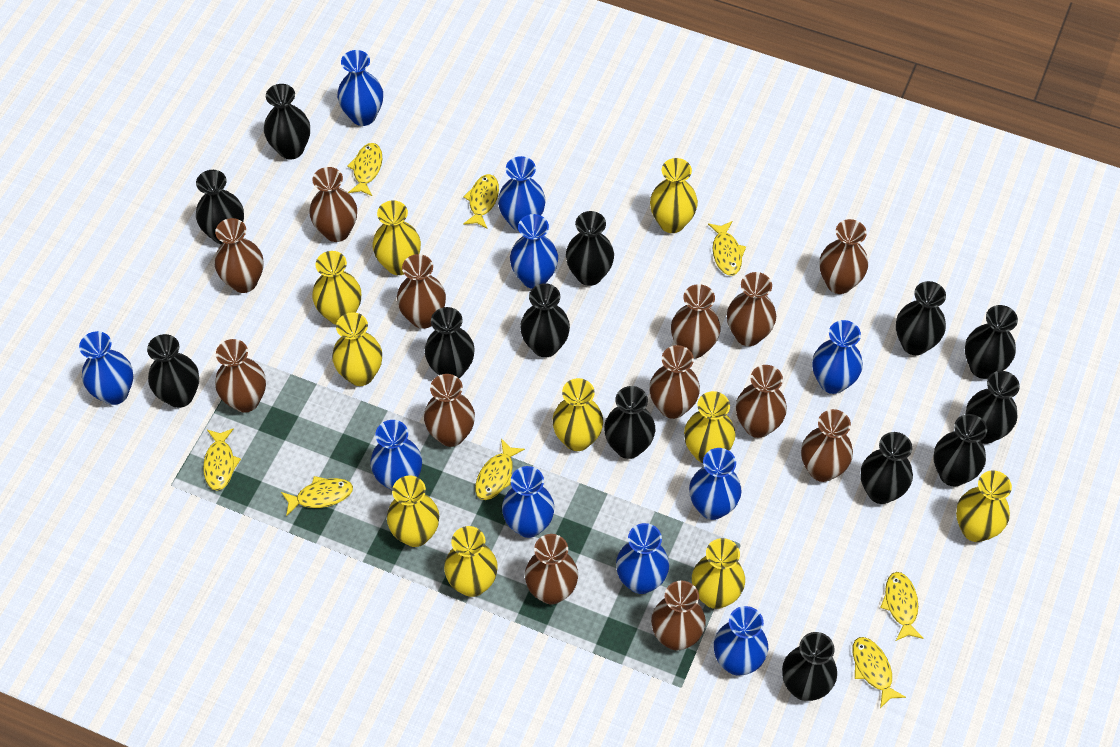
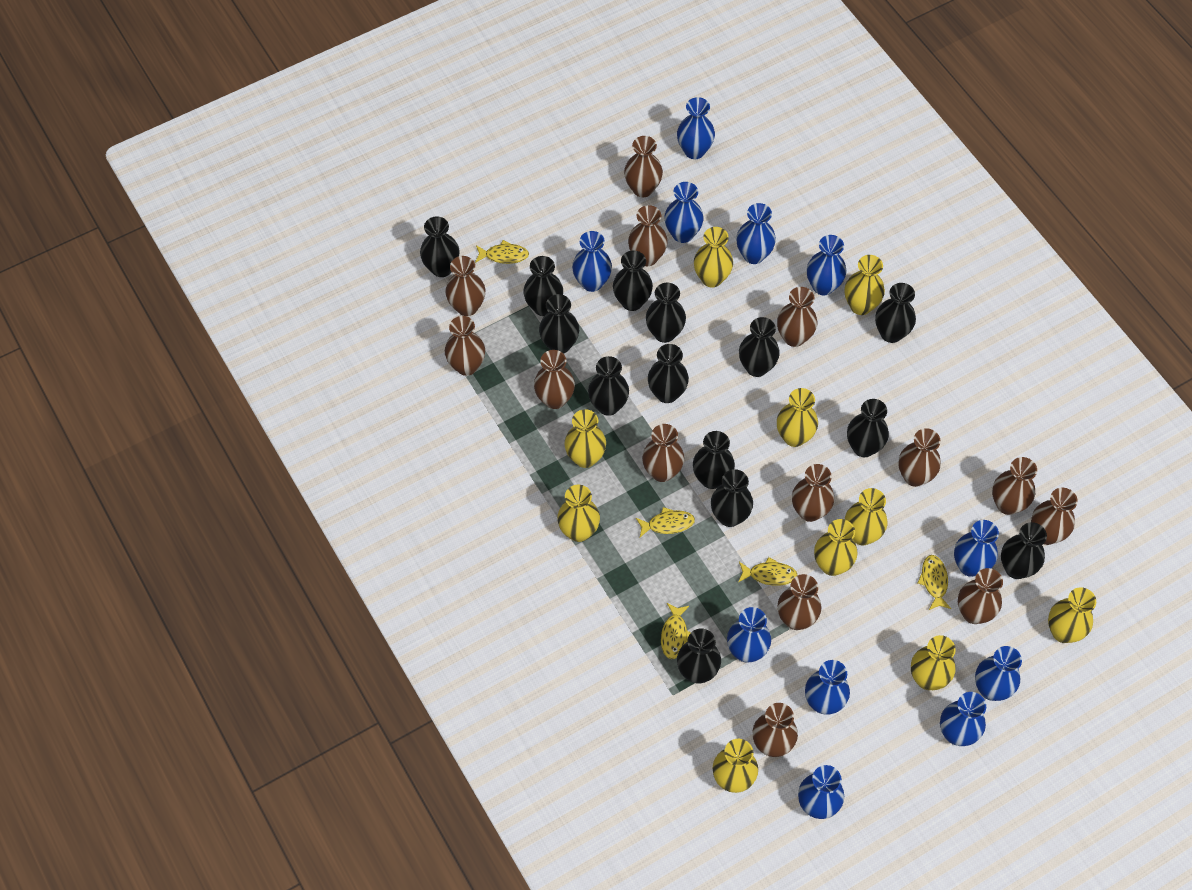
black vase: [147,334,199,408] [196,170,244,245] [264,84,310,159] [425,307,475,378] [520,283,570,357] [566,211,614,286] [604,386,655,459] [782,632,837,701] [860,432,913,504] [896,281,946,355] [933,414,987,486] [965,305,1018,379] [966,371,1020,444] = 13 -> [420,216,460,277] [523,256,563,316] [539,294,579,354] [588,356,629,416] [613,250,653,311] [646,282,686,343] [648,344,689,403] [677,628,721,683] [693,431,735,489] [711,469,753,527] [739,317,780,377] [847,399,889,457] [875,283,916,343] [1001,522,1047,579] = 14
blue vase: [79,331,133,405] [337,50,383,126] [370,420,422,490] [498,156,546,231] [502,466,554,538] [510,214,558,289] [616,523,669,594] [689,448,742,520] [714,606,768,676] [812,320,863,394] = 10 -> [572,231,612,292] [664,182,704,243] [677,97,715,159] [727,607,771,663] [736,203,776,264] [798,765,844,819] [805,660,850,715] [807,235,847,295] [940,692,986,746] [954,520,999,577] [975,646,1022,701] = 11
brown vase: [215,218,264,293] [215,339,266,413] [309,167,357,242] [397,254,446,329] [424,374,475,447] [525,534,578,604] [649,345,700,419] [651,581,706,650] [671,284,721,358] [727,272,776,346] [736,365,787,438] [801,409,853,482] [819,219,868,294] = 13 -> [445,256,485,316] [445,316,485,376] [534,350,575,409] [624,136,663,197] [628,205,668,266] [642,424,684,482] [752,703,798,757] [777,287,817,347] [778,574,821,630] [792,464,834,522] [898,428,941,487] [958,568,1003,624] [992,457,1037,515] [1031,488,1078,545] = 14
yellow fish: [203,428,241,491] [281,476,353,516] [347,143,382,196] [463,174,499,229] [475,439,525,500] [708,221,746,276] [852,637,906,708] [880,572,924,641] = 8 -> [475,240,529,264] [636,507,695,537] [661,603,691,659] [738,557,798,586] [918,555,951,610] = 5

